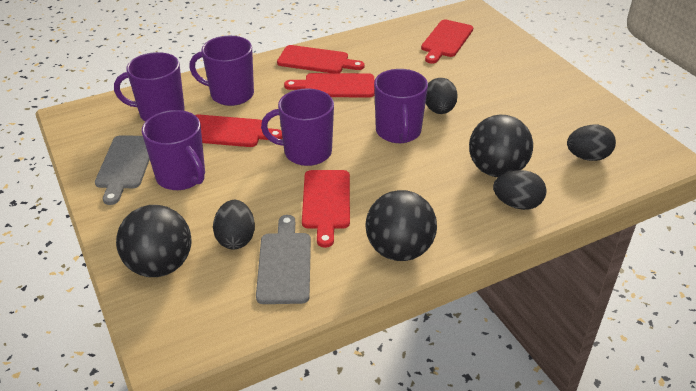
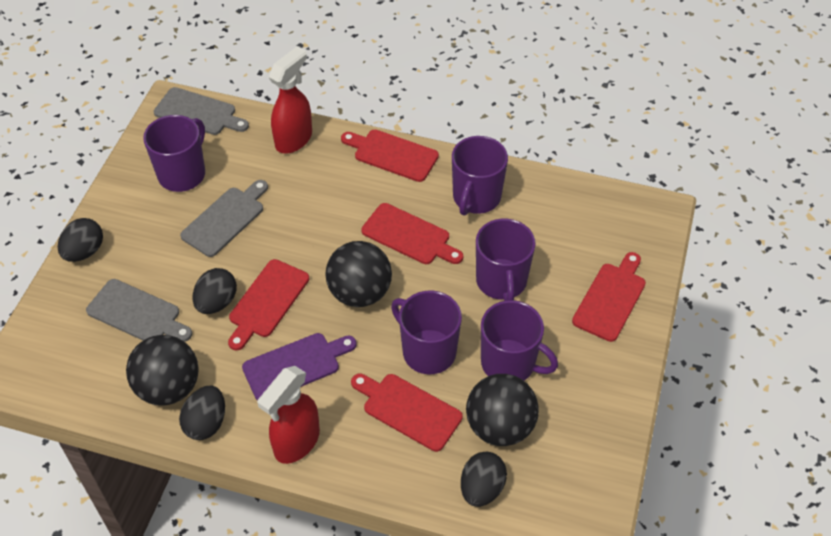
grey cutting board: [95,135,150,205] [256,215,311,304] = 2 -> [86,279,192,342] [154,87,249,135] [180,180,268,257] = 3
purple cutting board: none = 0 -> [242,333,357,400] = 1
red spray bottle: none = 0 -> [257,366,320,464] [269,47,312,154] = 2

